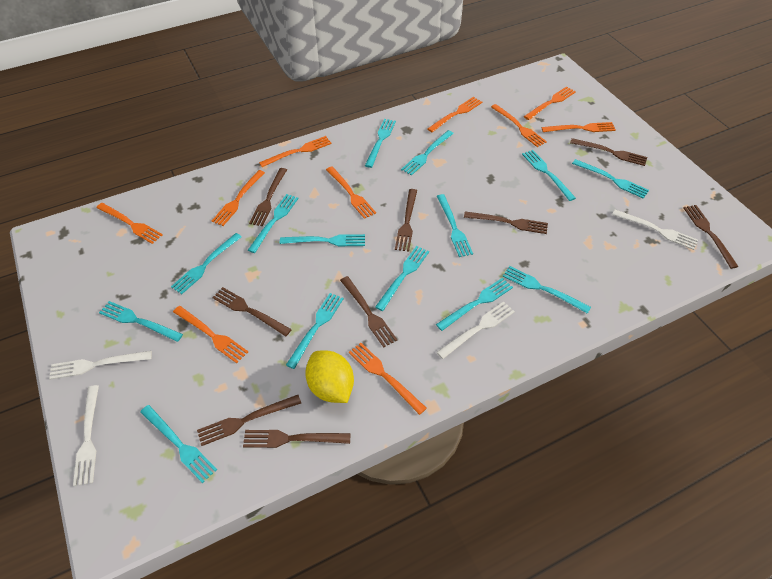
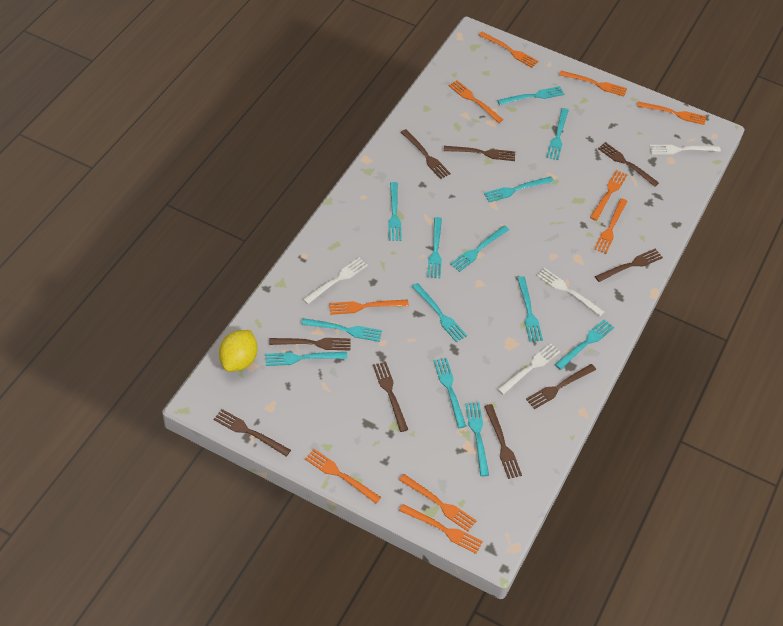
turquoise fork: [99,301,183,342] [140,405,217,483] [171,233,242,294] [248,194,299,253] [280,234,365,246] [286,293,344,369] [365,119,396,168] [375,246,429,311] [401,130,454,175] [436,278,513,331] [437,194,473,257] [503,266,591,314] [522,150,576,201] [572,159,649,199] = 14 -> [265,352,348,366] [301,318,382,342] [388,182,402,241] [412,283,467,342] [427,217,442,278] [434,358,466,428] [450,225,509,272] [465,402,489,476] [484,176,554,202] [497,86,564,105] [517,276,543,342] [546,108,569,160] [555,319,614,370] = 13

